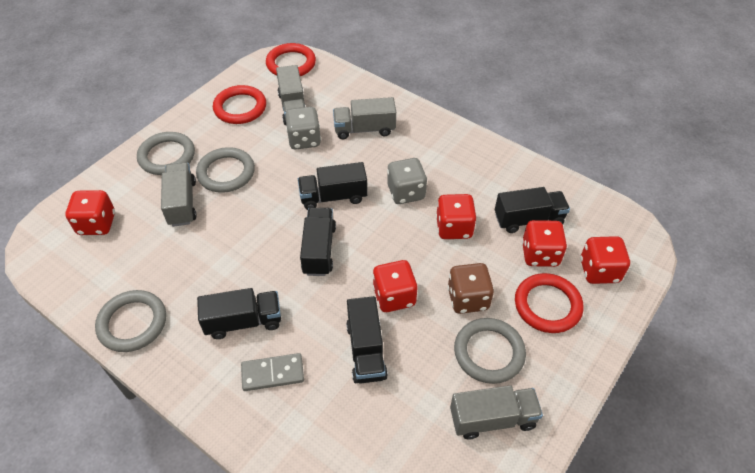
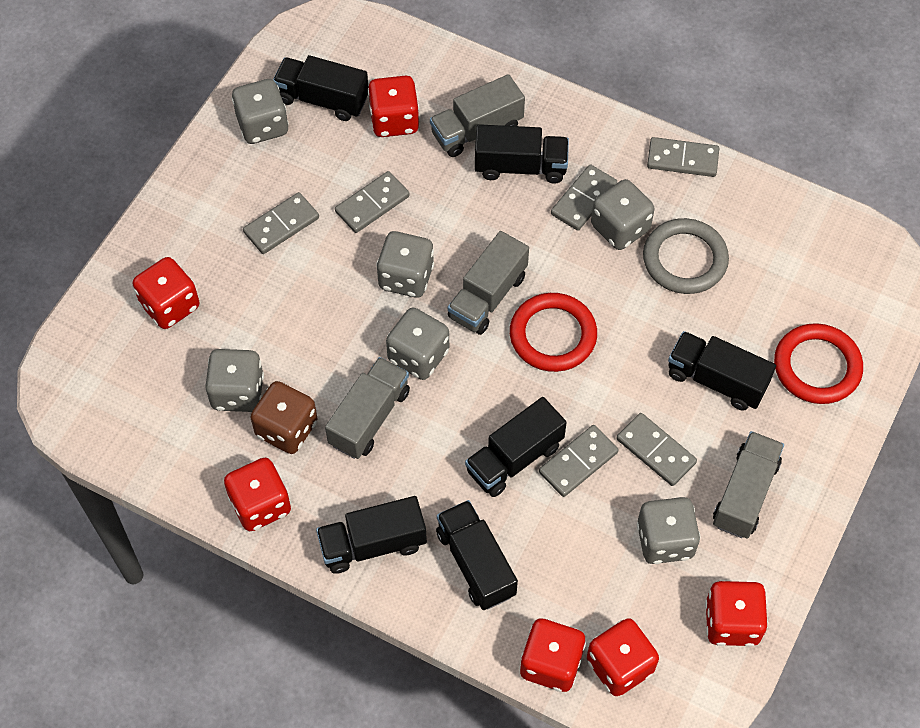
black truck: [197,288,281,339] [298,162,368,210] [300,208,336,276] [346,296,388,384] [495,187,570,233] = 5 -> [273,55,368,121] [316,496,427,574] [436,500,518,610] [465,397,567,497] [475,124,569,183] [668,331,776,411] = 6
grey dice: [285,107,321,149] [387,158,427,204] = 2 -> [205,349,264,412] [232,79,289,144] [376,231,434,298] [386,307,449,380] [591,179,655,250] [637,497,700,564] = 6
grey domino: [241,353,304,391] = 1 -> [243,192,319,254] [335,171,410,233] [539,425,618,497] [551,164,617,231] [617,413,697,486] [647,137,719,177] = 6
grey ring: [95,290,166,352] [137,132,195,175] [196,147,255,193] [454,318,526,384] = 4 -> [643,218,729,294] = 1
red dice: [65,190,115,235] [373,260,417,312] [436,194,476,239] [522,220,567,267] [580,236,630,284] = 5 -> [133,257,199,329] [224,458,291,531] [368,76,419,137] [520,618,586,692] [587,618,659,696] [705,581,768,647] = 6
red ring: [213,85,266,124] [266,43,316,76] [515,273,583,333] = 3 -> [510,293,597,372] [774,323,863,404] = 2

